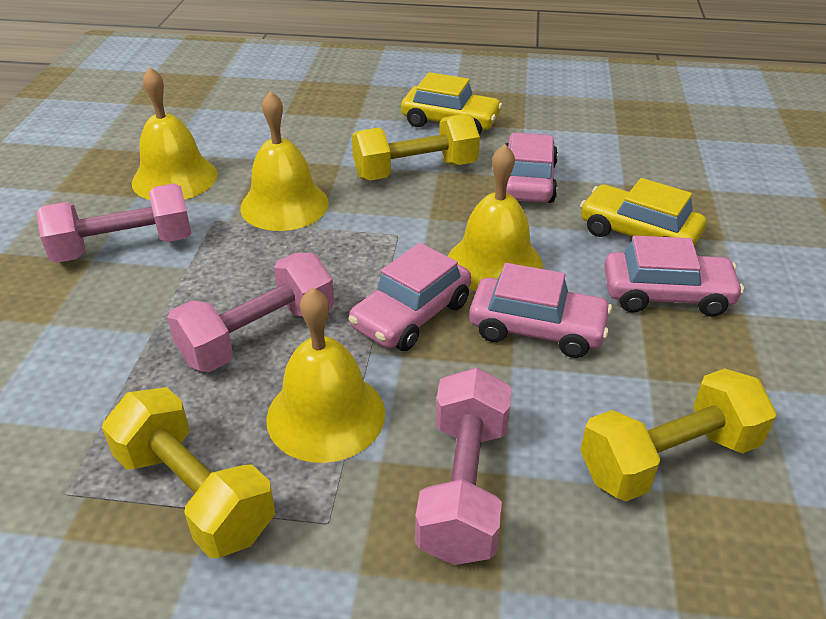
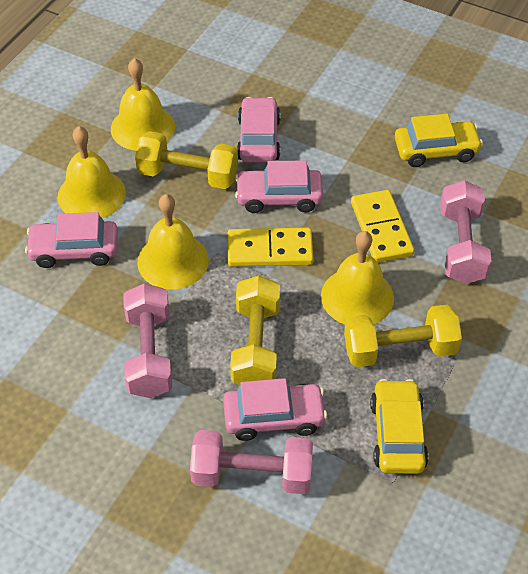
yellow domino: none = 0 -> [228,228,314,267] [351,190,414,263] = 2

